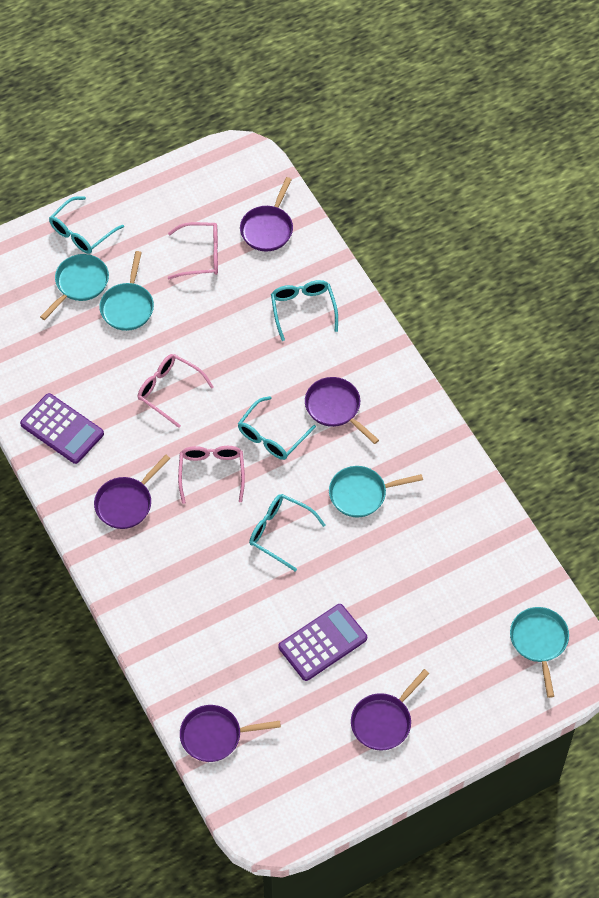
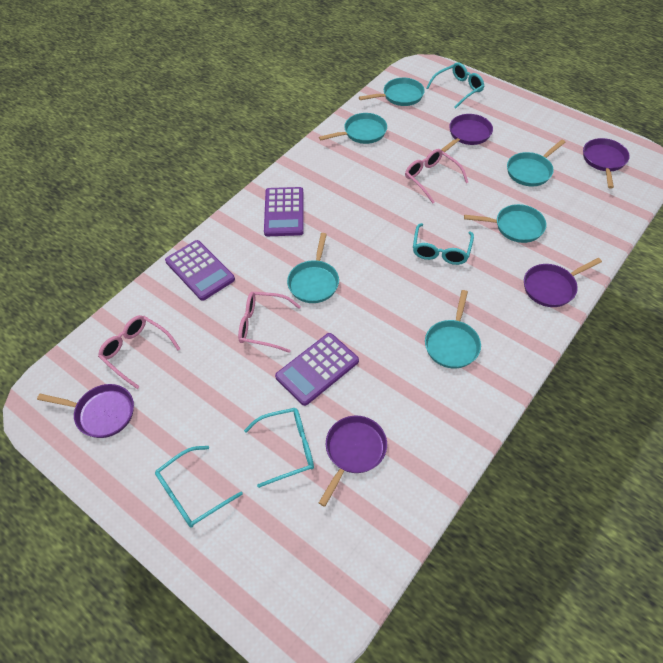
purple calculator: [20,393,104,464] [279,604,367,681] = 2 -> [165,240,235,301] [264,187,304,236] [275,333,359,406] = 3
turquoise pan: [40,254,109,320] [99,251,154,331] [329,466,423,518] [510,607,569,698] = 4 -> [287,233,339,303] [319,113,387,144] [359,78,425,106] [425,290,481,369] [464,204,546,243] [507,140,565,186] = 6

